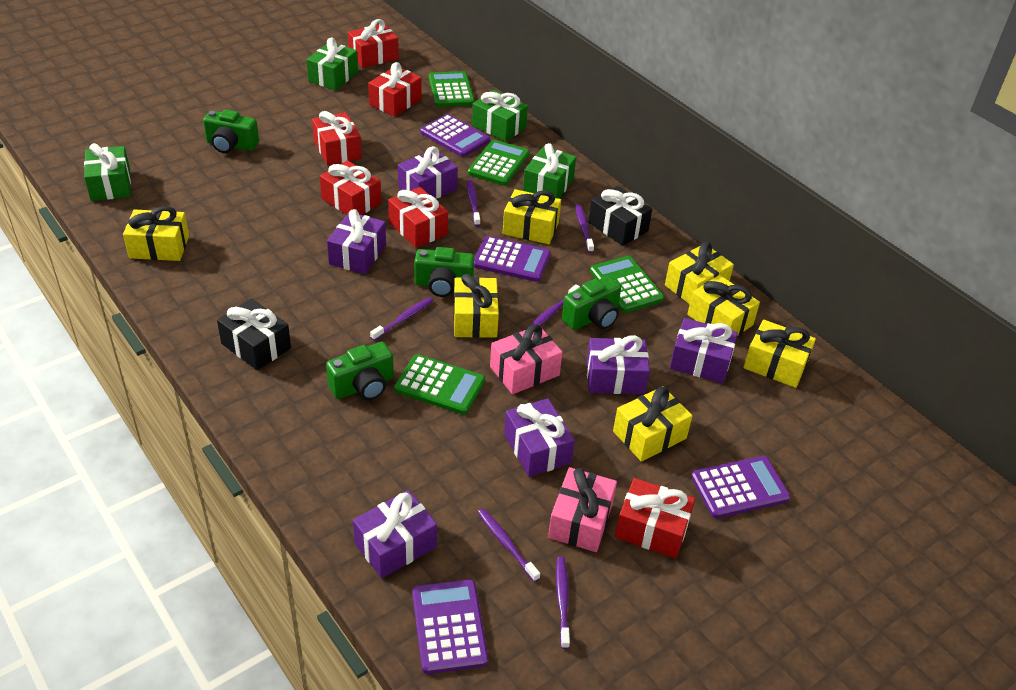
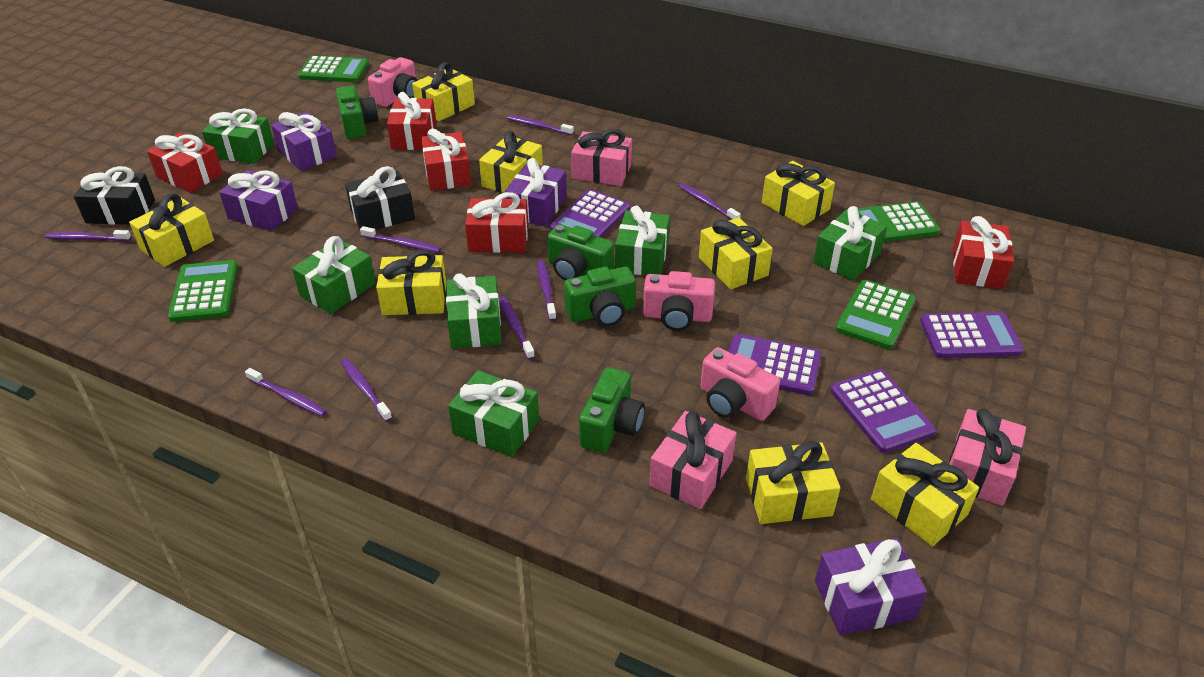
green gift: [84,143,131,201] [306,37,358,90] [472,90,528,142] [523,143,576,199] = 4 -> [202,108,274,164] [292,236,376,314] [446,273,501,349] [448,370,539,457] [615,206,670,275] [813,206,887,281] = 6
pink camera: none = 0 -> [368,57,418,107] [643,271,715,331] [701,347,780,421] = 3
pink gift: [490,324,563,394] [548,467,617,552] = 2 -> [571,129,632,186] [650,411,736,509] [949,409,1026,506] = 3
purple gift: [327,209,386,274] [353,490,437,578] [398,146,458,199] [504,398,575,477] [586,335,650,394] [670,318,738,383] = 6 -> [219,170,298,231] [271,111,337,171] [505,158,567,227] [815,538,927,636] = 4
purple toothbrush: [370,297,434,341] [467,180,480,226] [477,509,540,582] [530,284,580,326] [556,557,570,649] [575,204,594,253] = 6 -> [45,230,131,241] [245,368,327,416] [340,358,392,422] [360,226,441,253] [499,297,535,360] [507,115,574,135] [537,260,556,321] [679,183,741,220] = 8
red gift: [312,111,362,165] [320,160,381,215] [348,19,399,68] [368,62,422,117] [388,187,448,248] [615,478,695,559] = 6 -> [147,133,223,193] [387,92,436,150] [421,129,471,191] [465,192,528,253] [953,216,1014,289] = 5
yellow gift: [123,206,189,261] [454,274,499,338] [503,189,561,244] [613,386,692,462] [665,242,734,304] [687,275,760,336] [744,320,816,388] = 7 -> [129,194,214,267] [376,250,446,315] [412,62,475,121] [479,131,543,193] [699,217,773,289] [746,441,840,524] [762,161,835,226] [871,443,979,546] = 8

